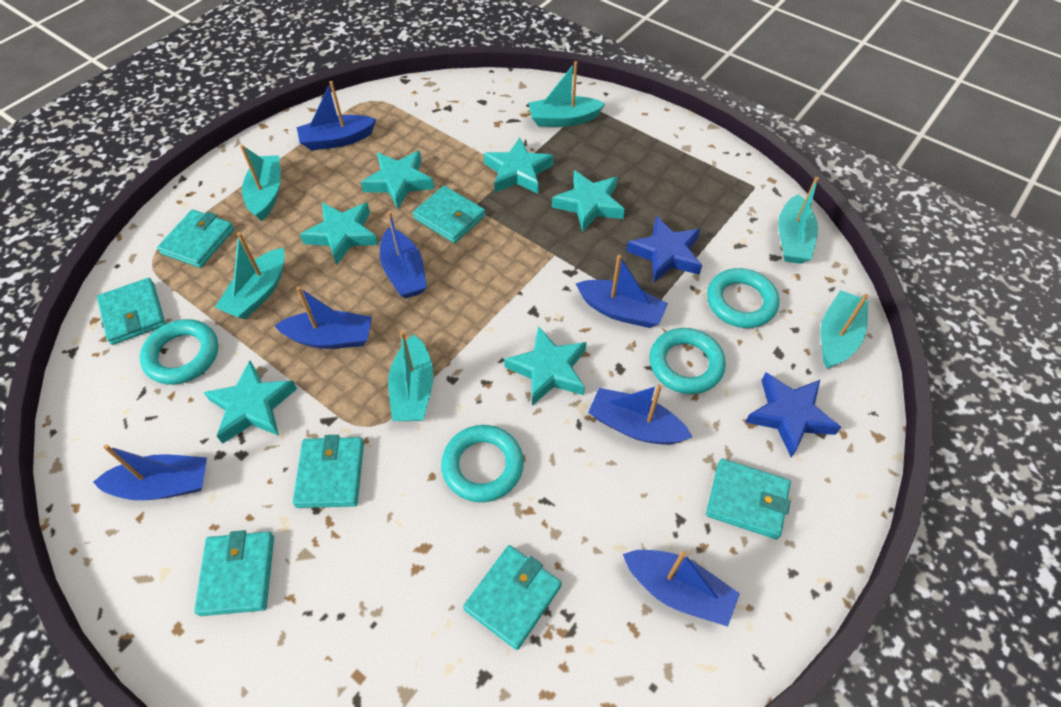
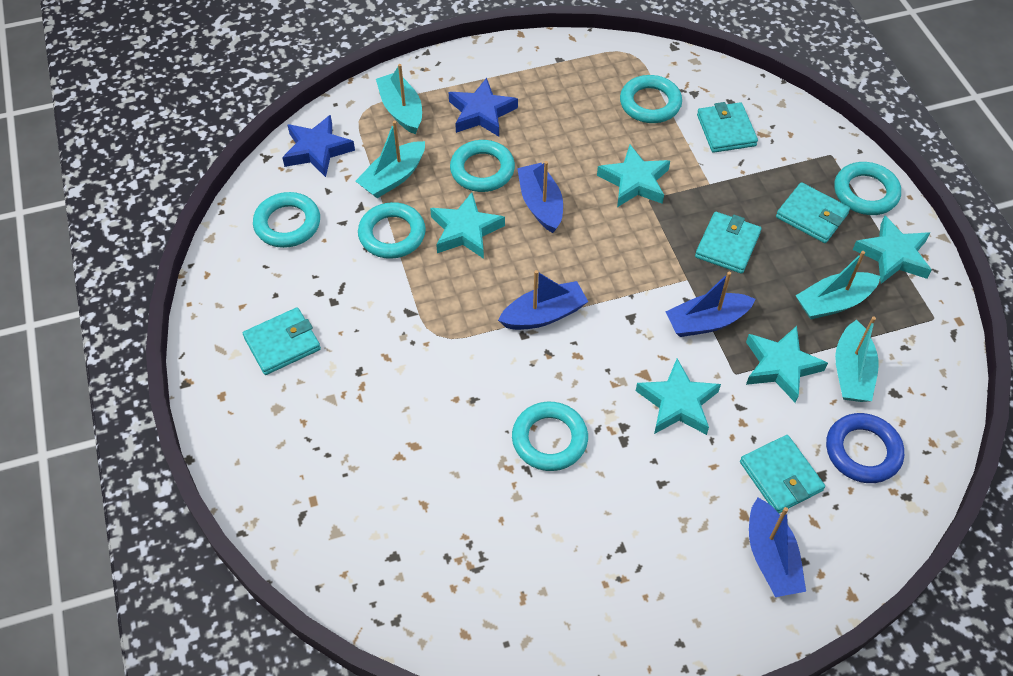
blue boat: [93,445,207,500] [274,286,372,349] [297,81,376,151] [380,211,427,298] [576,255,668,328] [588,384,692,445] [623,550,740,627] = 7 -> [498,270,588,330] [517,161,563,233] [665,271,755,337] [749,498,806,597] = 4
blue ring: none = 0 -> [826,413,904,483] = 1
turquoise boat: [215,232,285,319] [240,145,281,221] [388,331,434,421] [529,61,606,127] [778,177,819,264] [820,290,868,369] = 6 -> [356,121,425,198] [376,64,422,134] [795,251,881,319] [835,317,879,402] = 4
turquoise ring: [140,319,218,385] [441,425,524,502] [650,328,726,394] [707,268,779,328] = 4 -> [253,192,320,248] [358,202,426,259] [450,140,515,192] [512,402,588,471] [620,75,682,123] [834,162,901,215] = 6
turquoise star: [203,361,297,444] [300,202,378,265] [361,151,434,209] [484,137,554,194] [504,326,587,406] [552,170,625,232] = 6 -> [430,192,505,259] [597,145,670,207] [636,359,721,435] [746,326,828,403] [853,215,932,284] = 5
turquoise wallet: [97,278,166,345] [157,209,234,268] [194,530,274,616] [293,435,364,508] [413,186,486,243] [463,545,562,650] [706,459,791,539] = 7 -> [243,307,321,375] [695,212,761,274] [697,102,758,153] [740,435,825,513] [776,182,850,243] = 5

